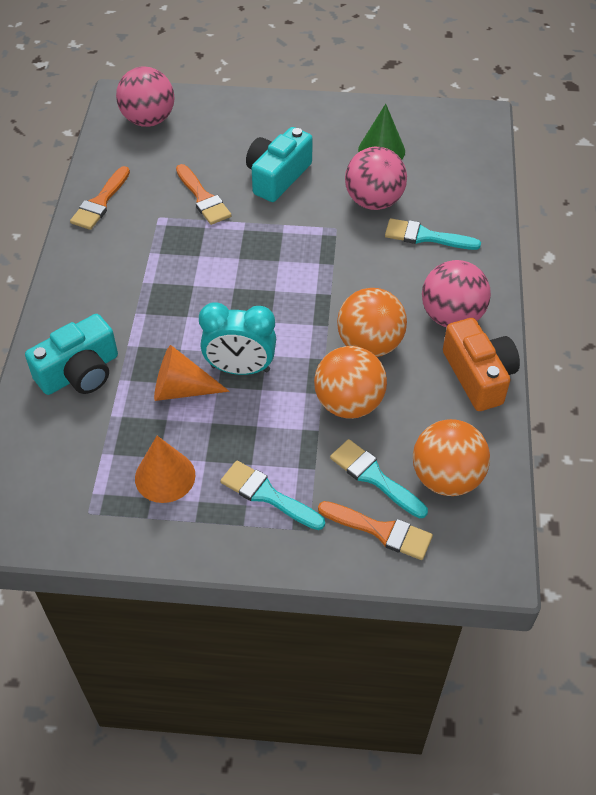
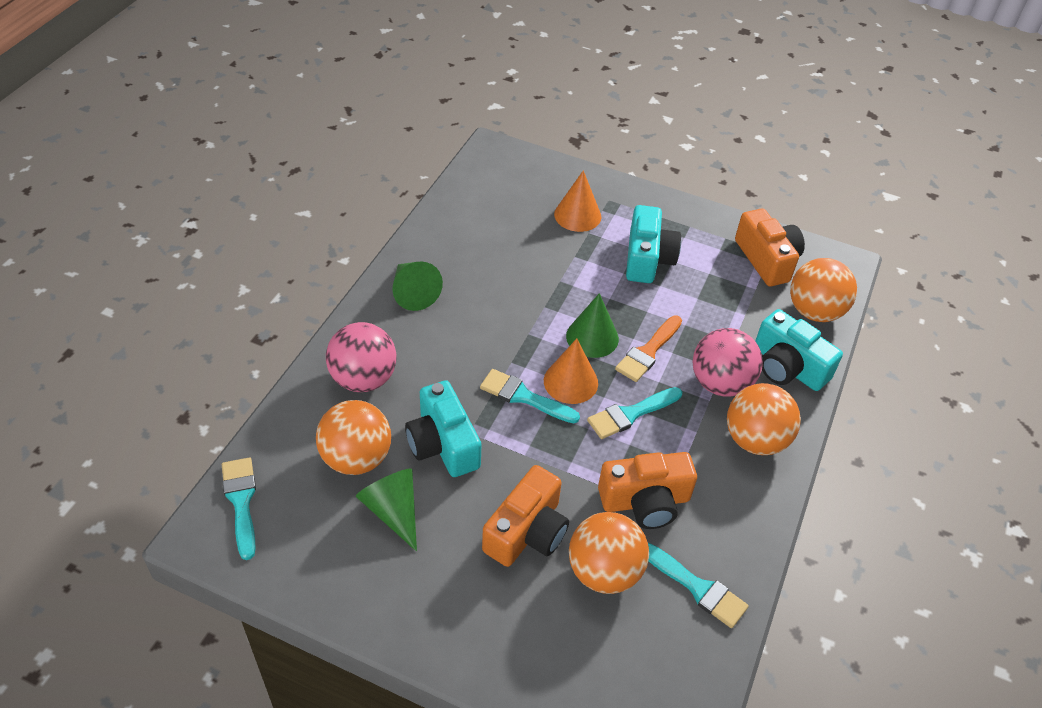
green cone: [358,104,405,160] = 1 -> [356,469,417,551] [392,261,443,311] [566,293,619,358] = 3
orange ball: [314,346,387,419] [337,288,407,357] [413,419,490,496] = 3 -> [316,400,391,475] [569,512,649,594] [727,383,801,455] [790,258,857,322] = 4
orange brush: [70,166,130,230] [176,164,232,225] [318,501,433,560] = 3 -> [615,316,682,382] = 1
orange camera: [443,318,520,411] = 1 -> [482,465,569,567] [598,452,697,529] [735,209,805,286] = 3
pink ball: [116,66,175,127] [345,147,407,210] [422,260,491,327] = 3 -> [326,322,397,392] [692,328,763,397] = 2
turquoise brush: [220,461,325,530] [330,439,428,518] [385,218,481,250] = 3 -> [222,457,256,560] [480,369,580,423] [587,387,682,439] [648,543,749,628] = 4
turquoise camera: [25,314,118,395] [246,127,313,202] = 2 -> [405,380,481,477] [626,205,681,283] [755,309,843,391] = 3
turquoise clock: [199,302,276,375] = 1 -> none = 0

